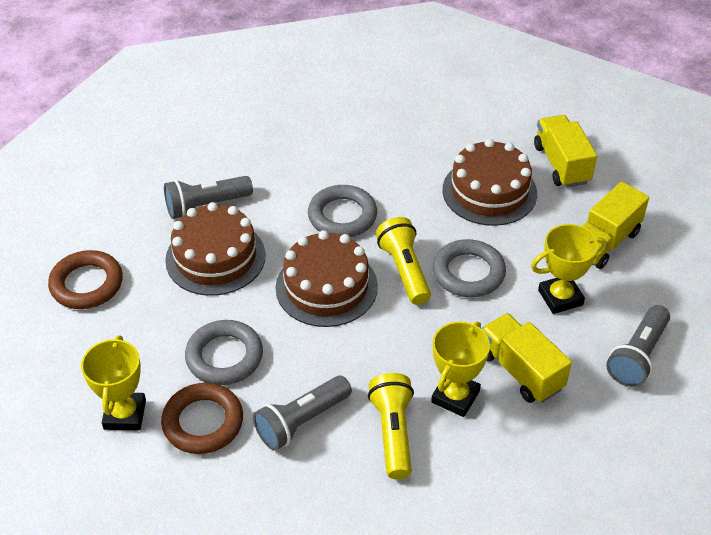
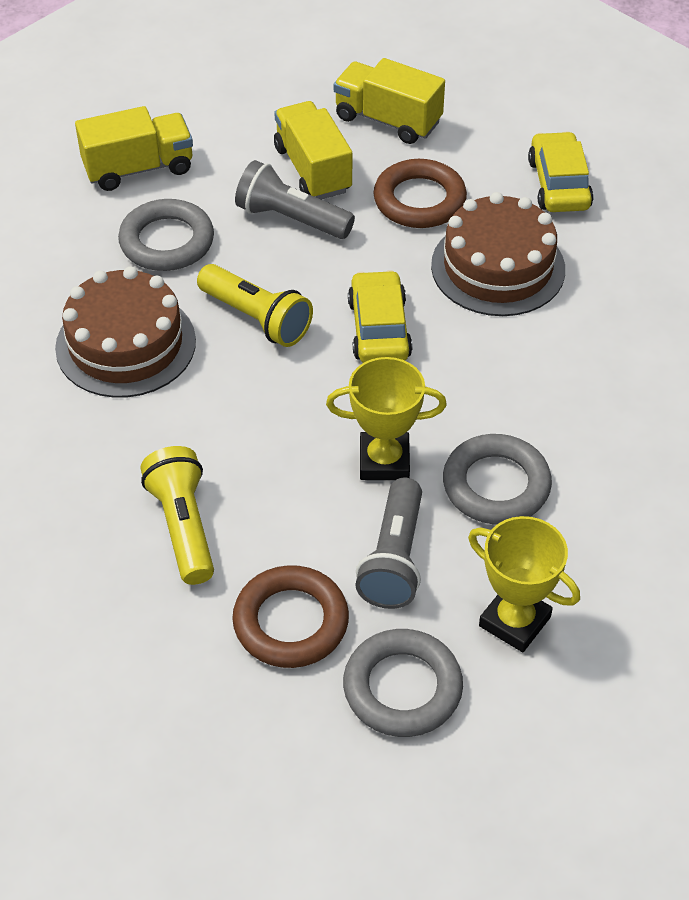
brown cake: [165,202,266,296] [275,230,378,327] [443,139,537,226] = 3 -> [55,266,196,398] [431,192,565,316] = 2
grey flashlight: [164,176,253,219] [253,376,352,451] [606,305,670,387] = 3 -> [235,160,355,239] [355,478,422,609] = 2
yellow car: none = 0 -> [348,270,412,363] [528,131,594,212] = 2
yellow trophy: [81,335,146,430] [431,322,490,417] [531,224,607,314] = 3 -> [326,357,447,480] [468,516,580,652] = 2

